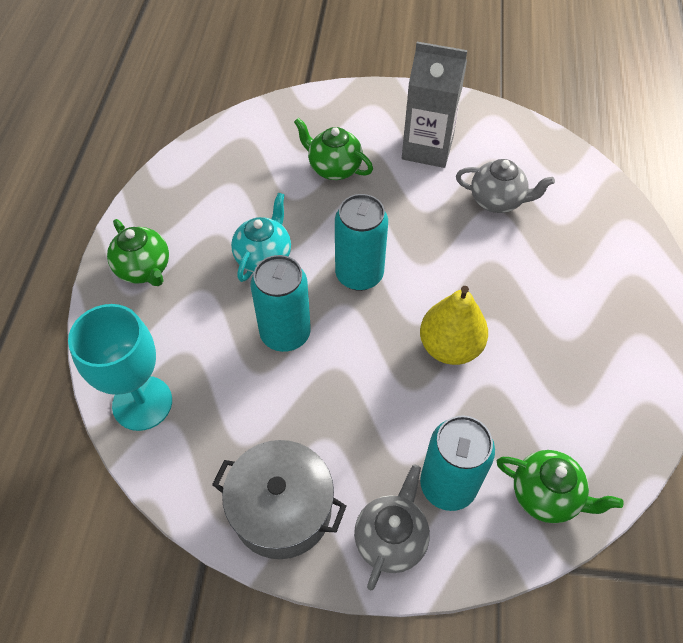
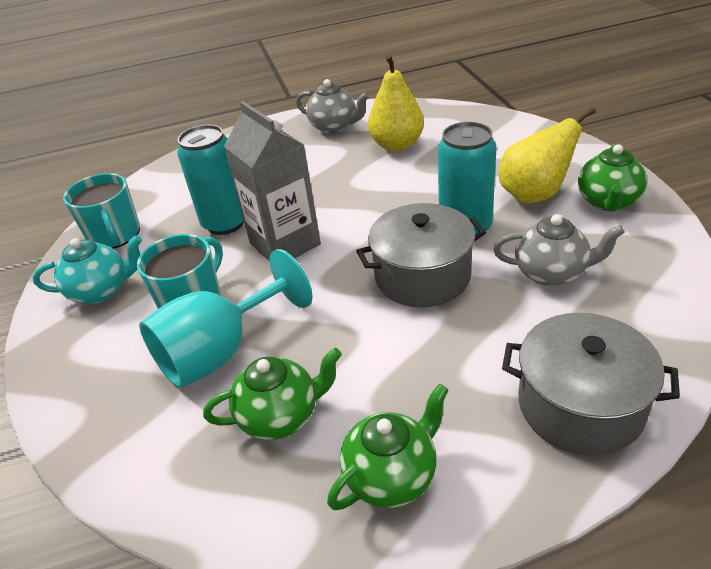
grey pot: [212,440,346,559] = 1 -> [356,203,486,307] [502,313,680,455] = 2
turquoise can: [251,255,311,352] [335,194,388,291] [420,415,495,511] = 3 -> [177,125,244,235] [438,122,496,234] = 2
turquoise mug: none = 0 -> [63,173,140,249] [137,234,223,309] = 2
yellow pear: [420,286,488,365] = 1 -> [368,54,424,152] [499,107,596,203] = 2

